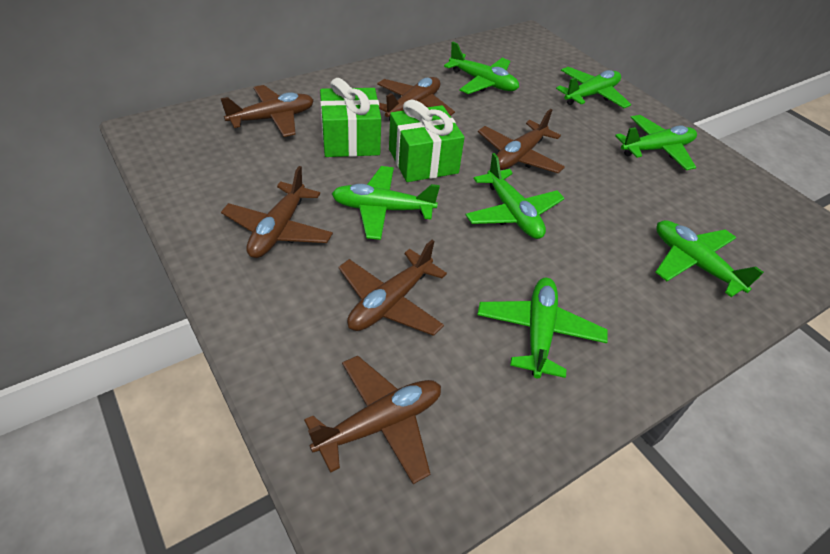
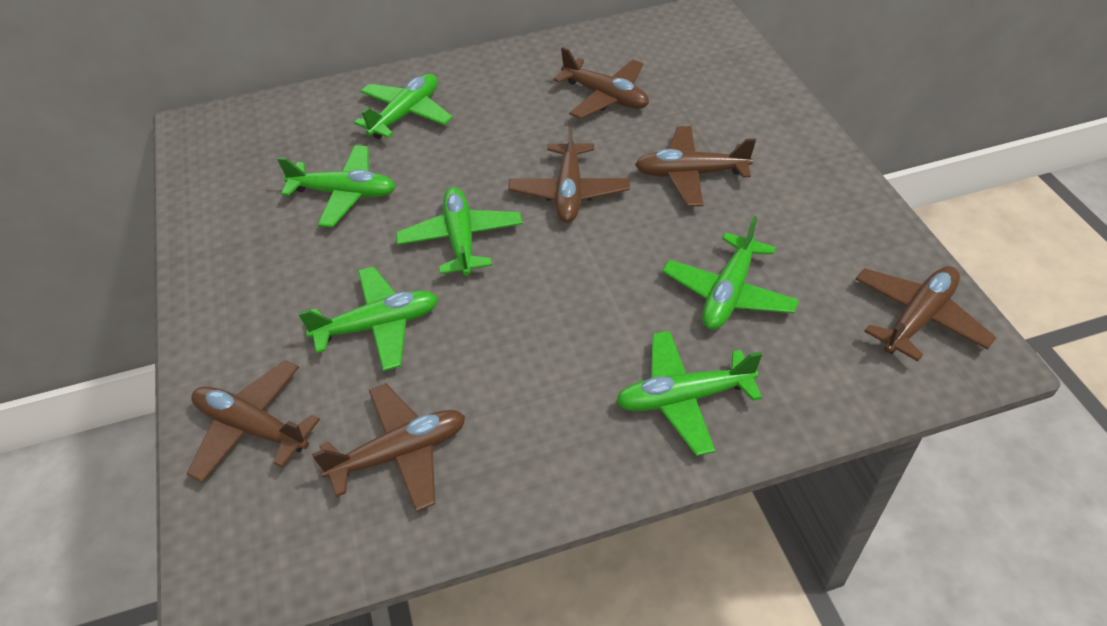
green gift: [320,78,381,157] [389,100,465,182] = 2 -> none = 0
green plane: [332,166,440,240] [444,41,519,94] [465,153,565,239] [477,278,607,378] [556,67,631,108] [615,115,697,170] [655,220,764,297] = 7 -> [277,145,396,227] [298,266,438,371] [354,74,453,139] [396,187,523,276] [616,331,762,456] [662,216,799,330] = 6

